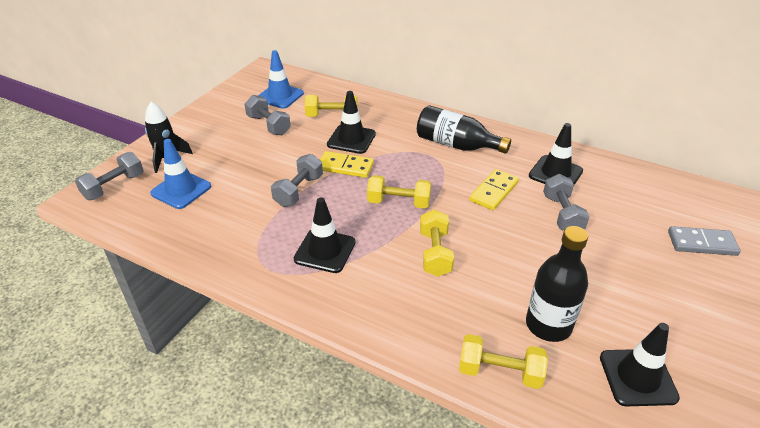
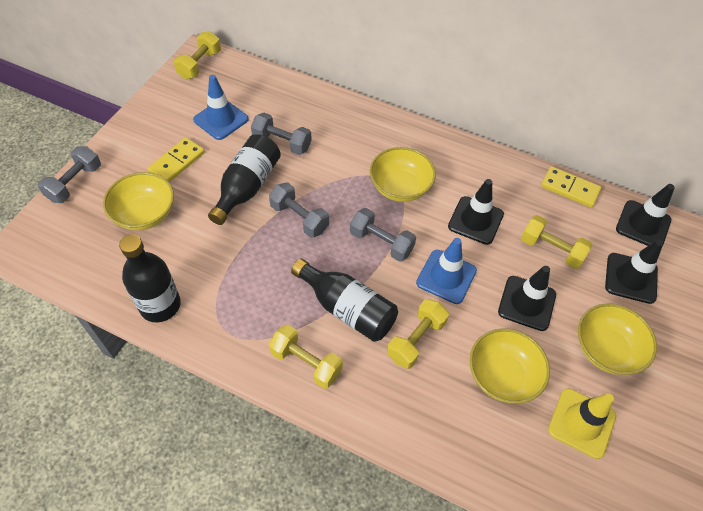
black bottle: [417,105,511,154] [526,226,588,342] = 2 -> [119,234,181,322] [208,134,281,225] [291,258,398,342] = 3
black rocket: [145,102,193,173] = 1 -> none = 0
grey domino: [668,226,741,256] = 1 -> none = 0
yellow bowl: none = 0 -> [103,172,174,230] [370,147,436,202] [470,328,550,404] [578,303,657,375] = 4
yellow traffic cone: none = 0 -> [548,388,616,459] = 1

